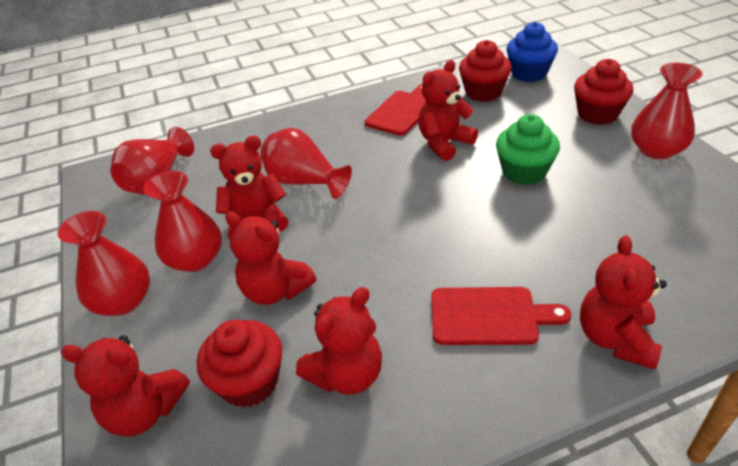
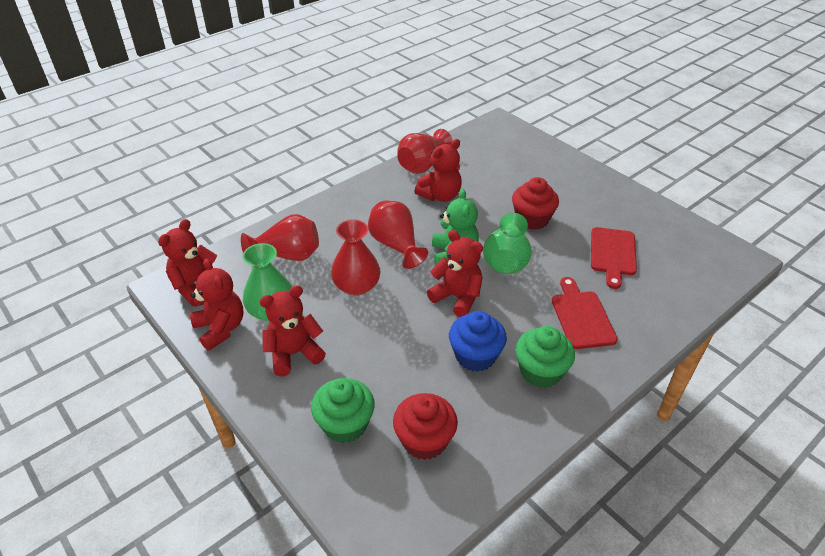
green cupcake: [496,114,560,185] = 1 -> [311,378,375,443] [515,326,575,388] = 2
green teddy bear: none = 0 -> [432,189,479,265] = 1
green vase: none = 0 -> [243,243,292,321] [483,213,532,274] = 2
red cupcake: [197,320,282,408] [459,40,512,102] [574,59,633,125] = 3 -> [393,393,458,460] [512,177,559,230] = 2
red teddy bear: [61,335,190,437] [210,136,289,239] [225,211,316,305] [296,287,382,395] [418,60,478,161] [580,235,667,369] = 6 -> [158,219,217,306] [190,259,243,351] [260,285,326,377] [414,139,462,202] [427,230,483,317] = 5
red vase: [57,211,150,316] [110,127,194,195] [143,171,222,272] [260,128,352,199] [631,63,703,159] = 5 -> [241,214,319,261] [331,219,380,296] [368,200,428,269] [397,129,453,174] = 4

